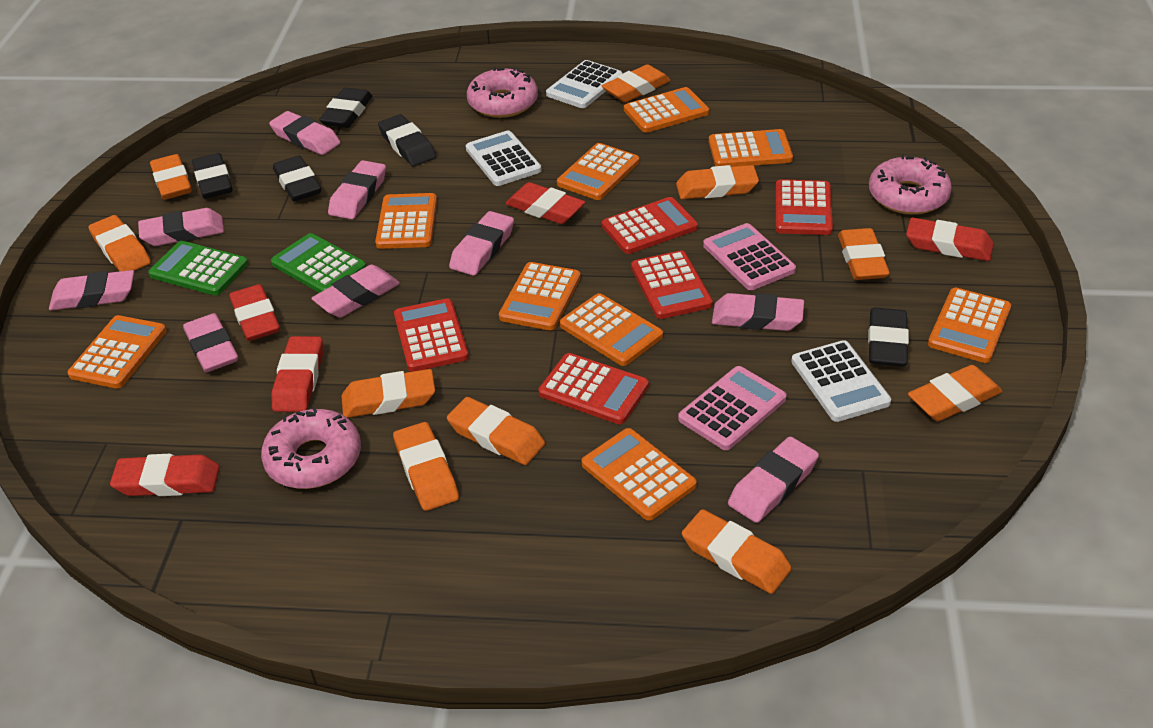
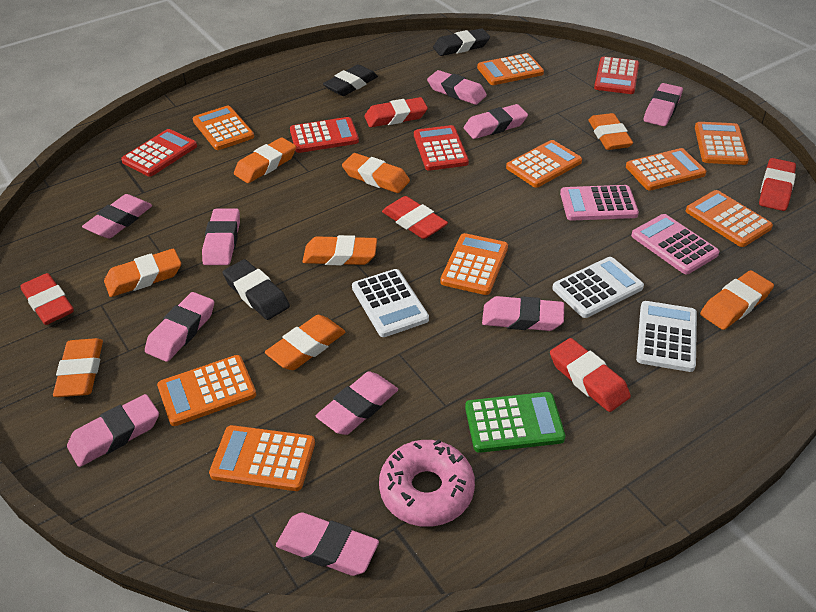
black eraser: [192,153,233,199] [273,156,321,202] [319,88,373,128] [378,114,436,166] [868,308,909,367] = 5 -> [223,259,290,320] [323,64,378,96] [433,28,490,56] = 3
green calculator: [148,241,248,296] [271,233,366,293] = 2 -> [465,392,565,453] = 1
orange eraser: [88,215,151,271] [150,154,192,200] [341,369,435,418] [393,422,459,511] [447,397,545,465] [602,64,671,102] [676,165,759,199] [682,509,792,594] [838,228,890,280] [908,365,1002,421] = 10 -> [53,338,103,397] [104,249,181,297] [234,137,296,183] [265,315,346,370] [302,235,377,265] [342,153,410,193] [588,113,633,150] [700,270,774,330] = 8
pink donut: [261,406,361,489] [467,67,538,118] [869,155,952,215] = 3 -> [379,440,475,527] = 1
pink eraser: [49,270,134,310] [138,208,224,246] [183,313,238,372] [269,111,341,155] [311,265,400,317] [328,160,386,219] [449,211,514,276] [712,293,804,331] [728,437,819,523] = 9 -> [67,394,159,467] [82,194,152,238] [145,292,214,362] [202,209,240,265] [276,513,379,576] [316,372,398,435] [427,70,487,105] [464,104,528,139] [482,296,564,331] [644,83,683,126] = 10
red calculator: [394,298,469,372] [538,353,649,424] [602,197,698,254] [631,251,713,319] [776,179,833,235] = 5 -> [121,129,197,177] [290,117,359,153] [414,125,469,171] [594,57,639,94] = 4

